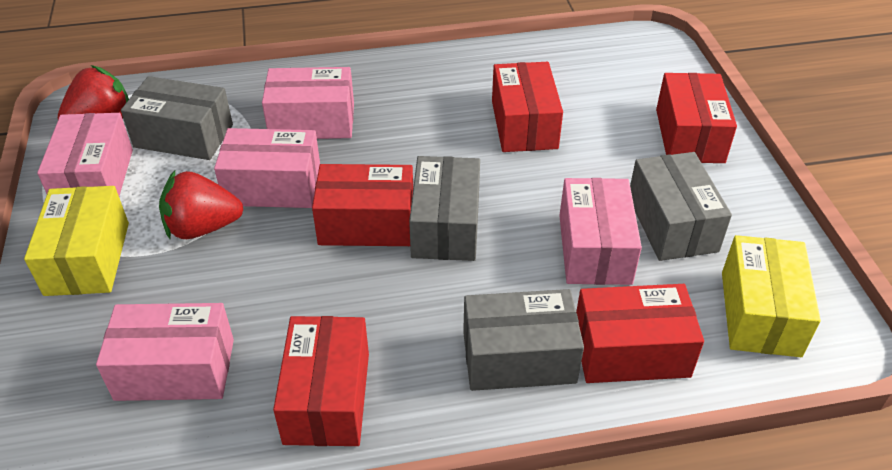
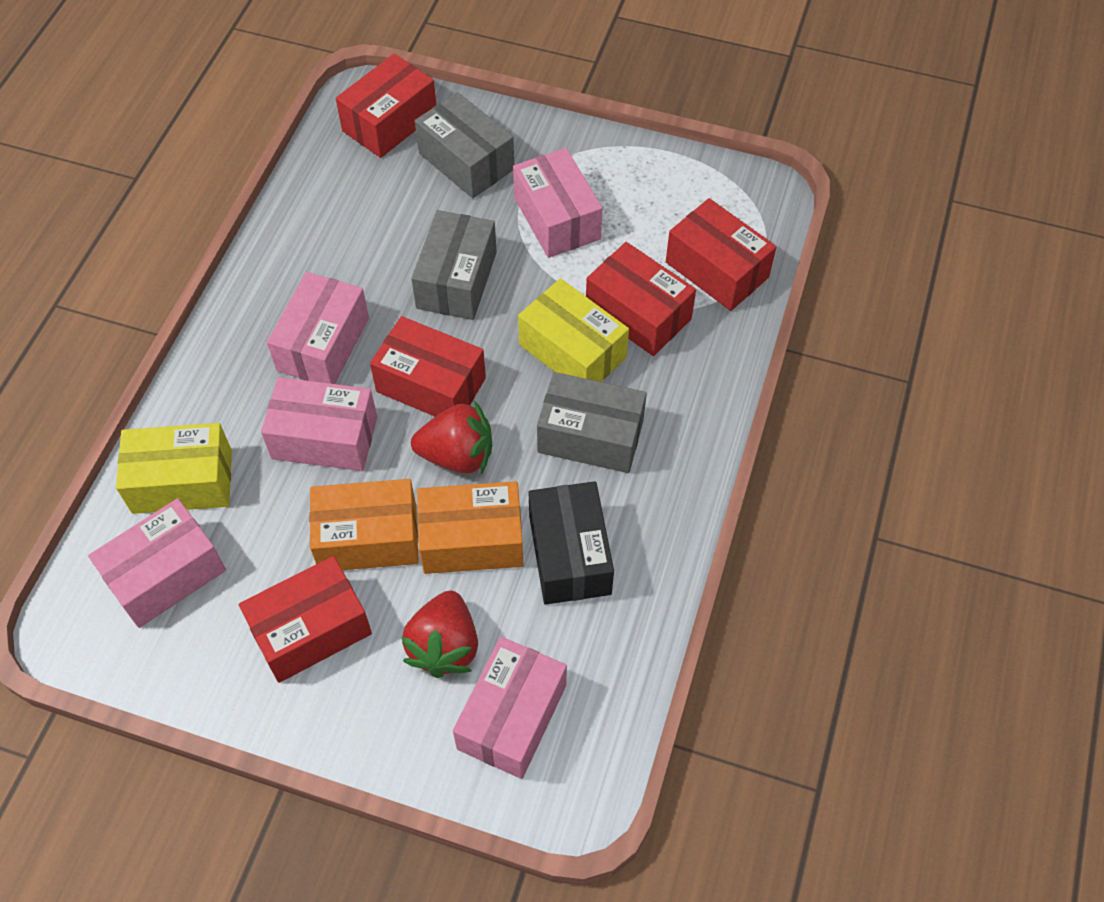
black box: none = 0 -> [528,481,614,605] = 1
grey box: [121,76,233,160] [409,156,480,261] [463,289,584,391] [630,152,732,261] = 4 -> [411,210,497,320] [415,92,514,198] [537,372,647,473] = 3
orange box: none = 0 -> [309,479,419,570] [417,481,523,574] = 2

